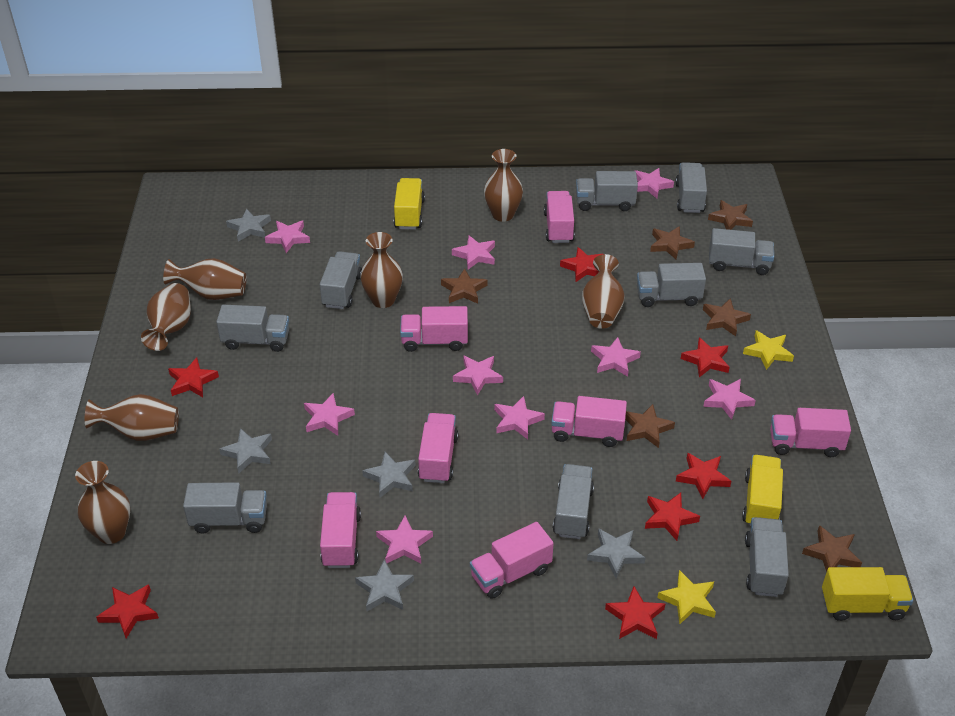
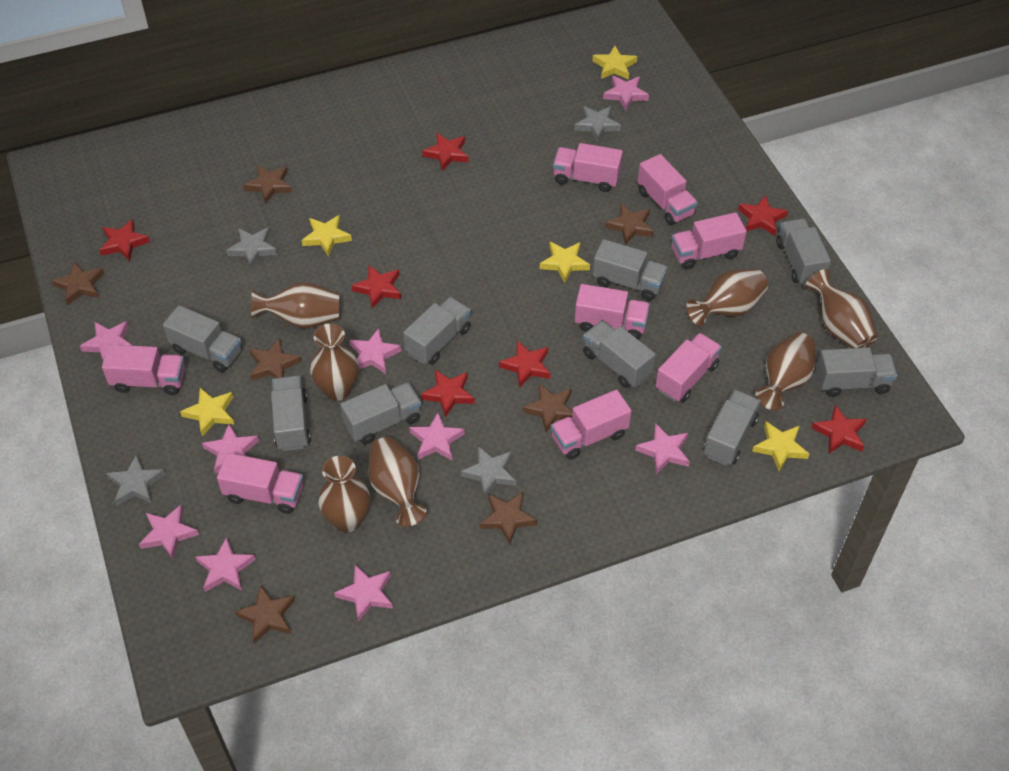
brown star: [441,269,487,304] [625,404,675,448] [650,226,695,259] [703,298,751,336] [708,200,753,230] [802,525,862,572] = 6 -> [51,261,104,306] [235,585,295,644] [244,165,292,204] [249,338,301,381] [480,492,537,544] [523,384,572,432] [605,203,654,245] = 7
grey star: [219,428,272,474] [226,208,271,242] [355,559,414,611] [362,452,416,498] [587,528,645,578] = 5 -> [106,455,165,506] [226,227,278,269] [461,446,516,498] [574,106,621,142] = 4
pink truck: [320,492,361,568] [400,306,468,352] [418,413,458,483] [470,522,554,599] [544,191,575,243] [551,396,627,447] [770,408,851,457] = 7 -> [102,345,185,395] [217,453,303,514] [551,389,632,459] [553,143,623,192] [575,284,650,339] [638,154,698,225] [655,333,722,402] [672,212,747,270] = 8
yellow star: [657,570,716,625] [743,330,794,370] = 2 -> [180,388,234,436] [301,215,352,257] [540,242,590,283] [592,46,637,80] [752,421,809,471] = 5
yellow truck: [394,178,425,229] [742,455,783,526] [822,567,913,621] = 3 -> none = 0

